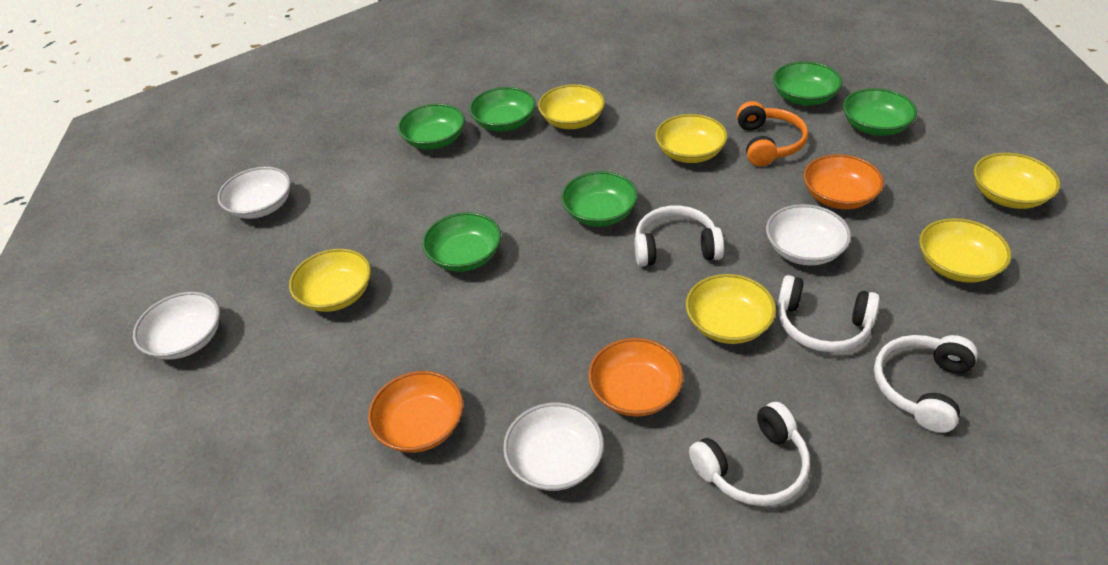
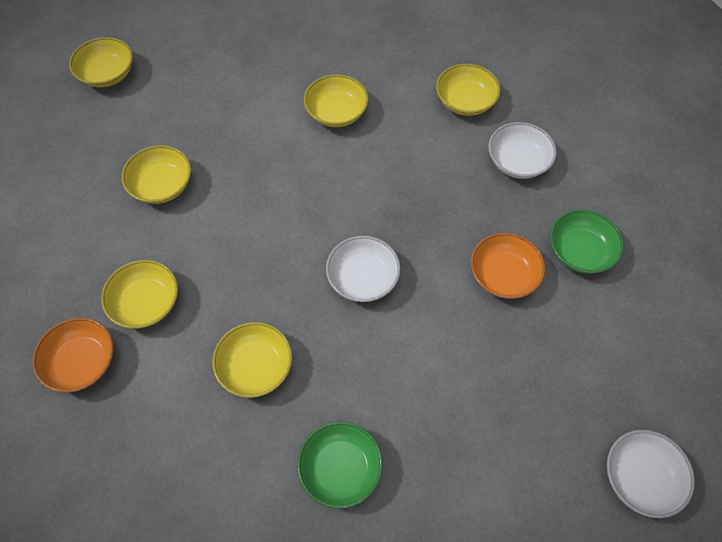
green bowl: [398,104,465,150] [422,212,501,272] [469,87,536,132] [561,171,638,227] [773,61,842,105] [843,88,917,136] = 6 -> [297,421,383,509] [550,210,624,274] = 2
orange bowl: [368,371,464,453] [588,338,684,417] [803,154,884,209] = 3 -> [32,318,114,393] [471,233,545,299] = 2
orange headphones: [737,101,808,166] = 1 -> none = 0
white bowl: [133,292,220,359] [218,167,291,219] [503,402,604,491] [766,204,851,266] = 4 -> [326,236,401,302] [488,122,557,179] [607,430,695,518] = 3
white headphones: [635,206,724,266] [689,402,810,506] [778,275,880,352] [874,335,978,433] = 4 -> none = 0

